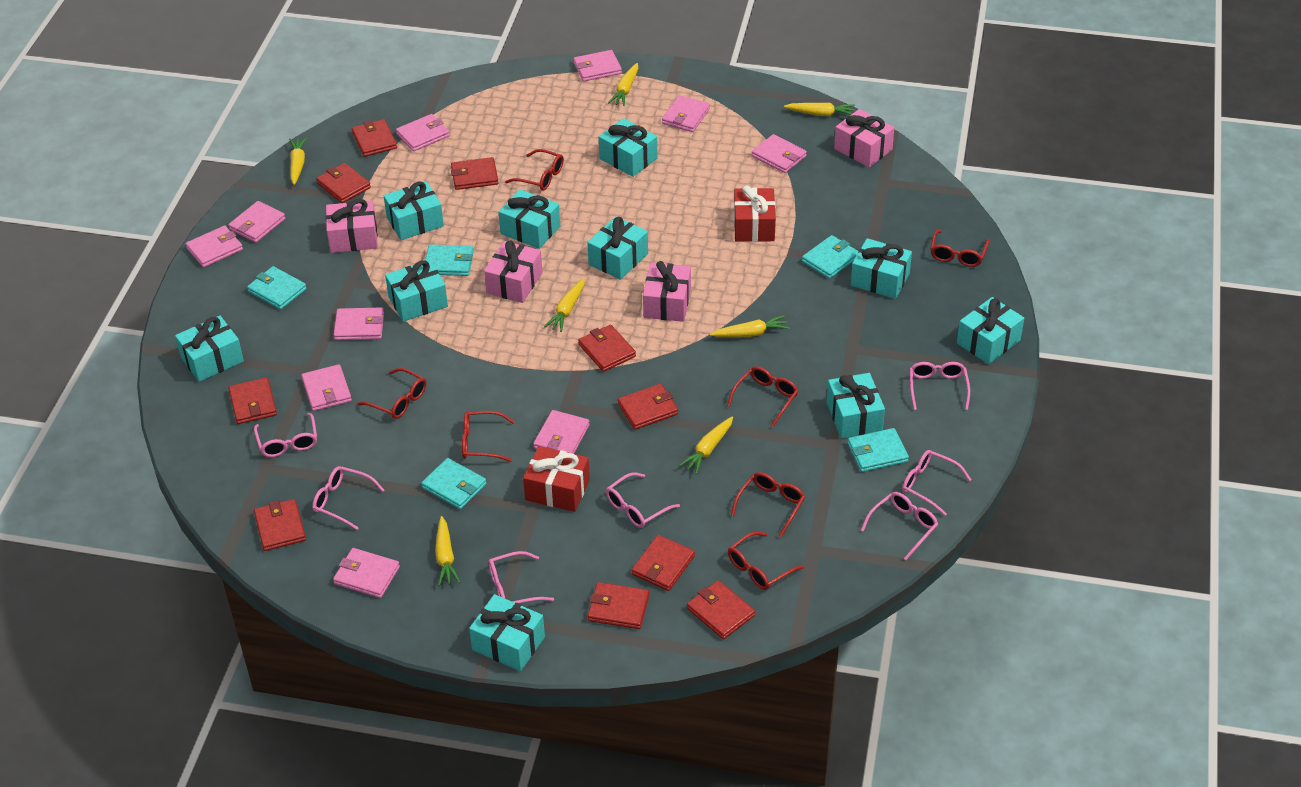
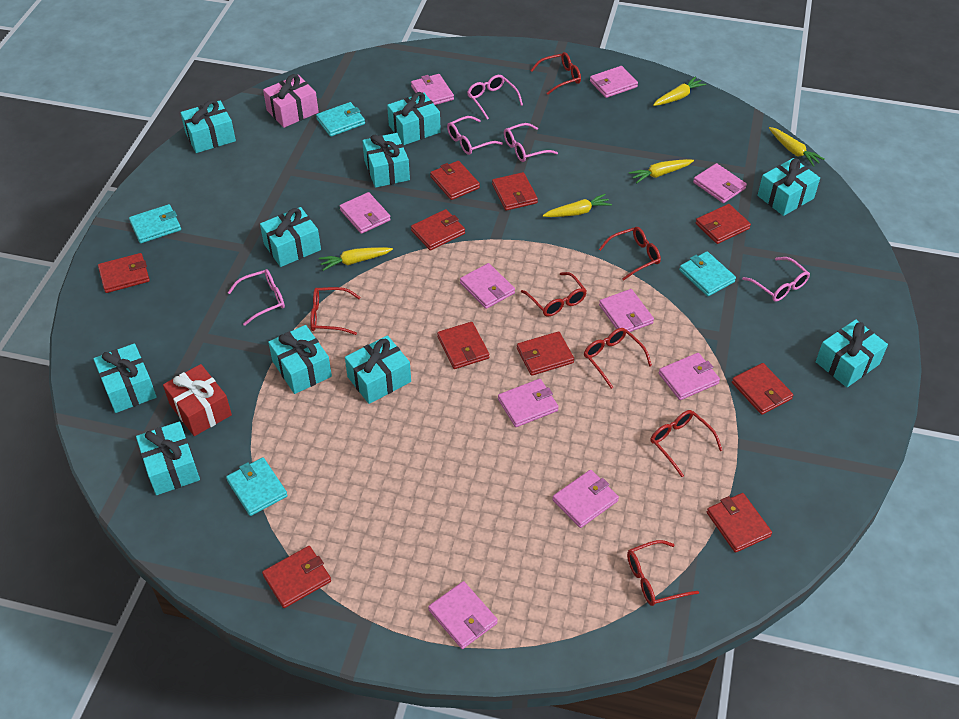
pink gift: [326,199,378,253] [484,240,542,303] [643,261,691,322] [834,109,894,167] = 4 -> [263,74,319,128] = 1
pink glasses: [254,413,317,457] [312,466,384,530] [488,551,554,603] [606,472,680,528] [861,492,938,560] [902,450,971,516] [910,362,970,410] = 7 -> [227,269,285,326] [447,116,503,155] [467,75,523,119] [504,123,558,162] [742,257,810,302] = 5
red gift: [523,446,590,512] [734,185,776,242] = 2 -> [163,364,232,436] = 1
turquoise wallet: [247,266,307,310] [421,458,487,509] [425,245,474,276] [802,235,858,279] [848,428,909,472] = 5 -> [129,204,181,243] [226,458,288,516] [316,102,365,137] [679,251,736,296] = 4
yellow carrot: [289,137,307,185] [435,516,460,586] [544,278,585,332] [608,63,638,106] [679,417,733,474] [710,315,790,337] [784,103,855,116] = 7 -> [319,247,393,271] [543,194,612,217] [629,159,694,184] [653,77,706,106] [769,127,825,167] = 5

